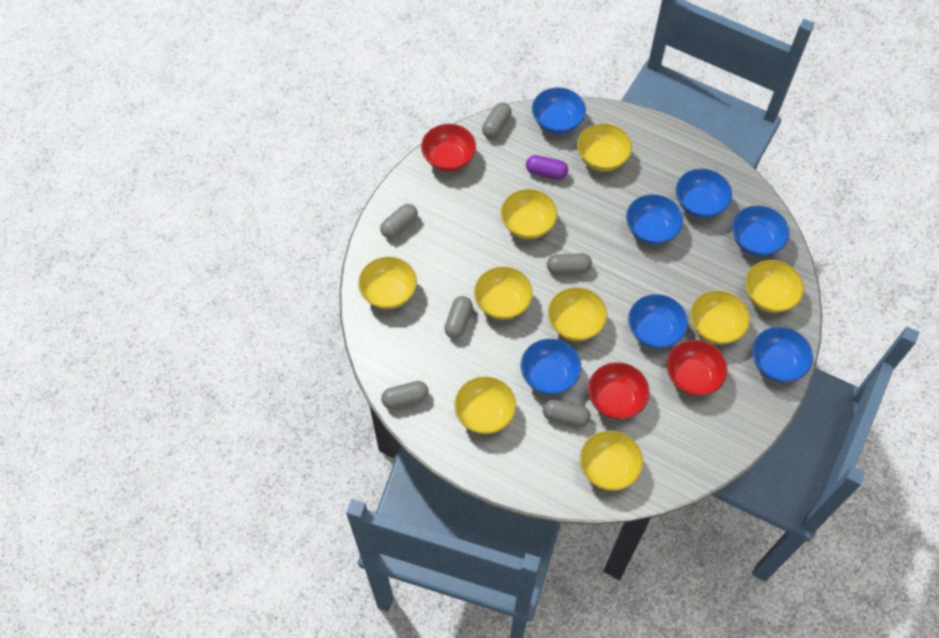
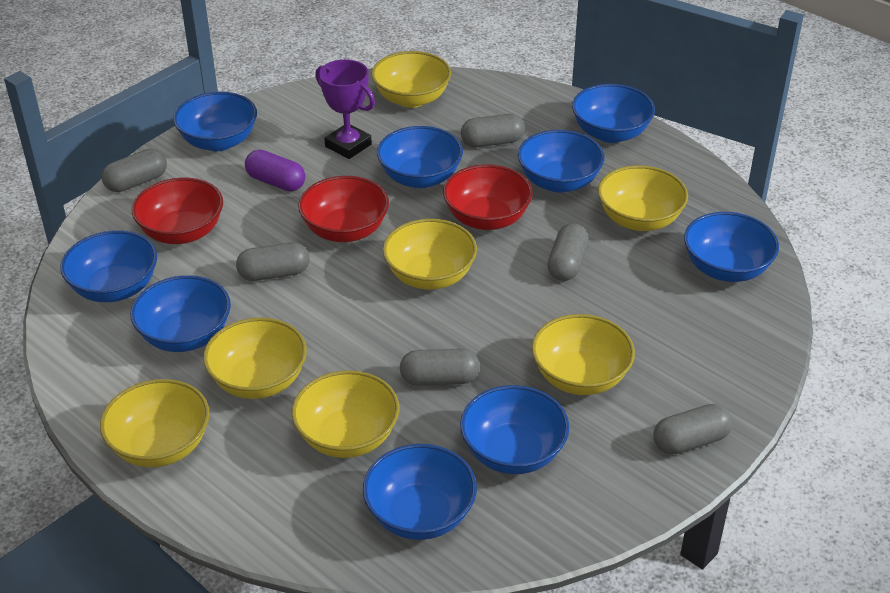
blue bowl: [521,339,581,395] [532,87,586,134] [626,194,683,245] [628,294,688,349] [676,169,732,218] [732,206,790,256] [752,327,813,382] = 7 -> [60,230,157,302] [130,275,231,352] [173,92,257,151] [363,444,477,540] [377,126,463,188] [460,385,569,474] [518,130,605,193] [572,84,655,143] [684,212,779,282] = 9
purple trophy: none = 0 -> [315,59,375,159] = 1
yellow bowl: [358,257,417,309] [454,376,516,434] [474,267,533,320] [501,189,558,239] [548,287,607,341] [577,124,632,171] [580,430,643,491] [690,290,750,344] [745,260,804,313] = 9 -> [100,379,210,467] [203,317,307,399] [292,370,399,458] [371,51,451,108] [383,219,477,290] [532,314,635,395] [598,165,688,231] = 7

